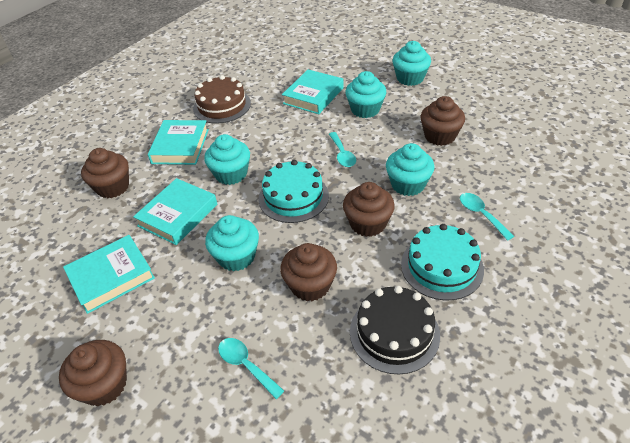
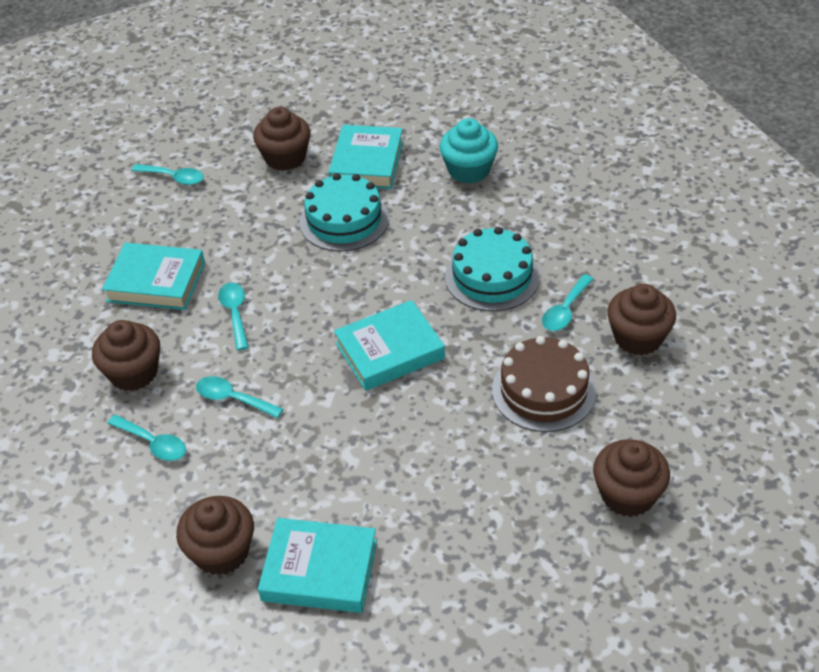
black cake: [350,286,440,374] = 1 -> none = 0
turquoise cupcake: [204,134,250,185] [205,215,259,271] [345,71,386,118] [386,143,435,196] [392,41,431,86] = 5 -> [440,118,498,184] = 1
turquoise spoon: [218,338,284,399] [329,132,356,167] [460,193,514,241] = 3 -> [107,415,186,461] [131,164,204,185] [196,376,283,418] [218,283,248,350] [542,274,593,331] = 5

